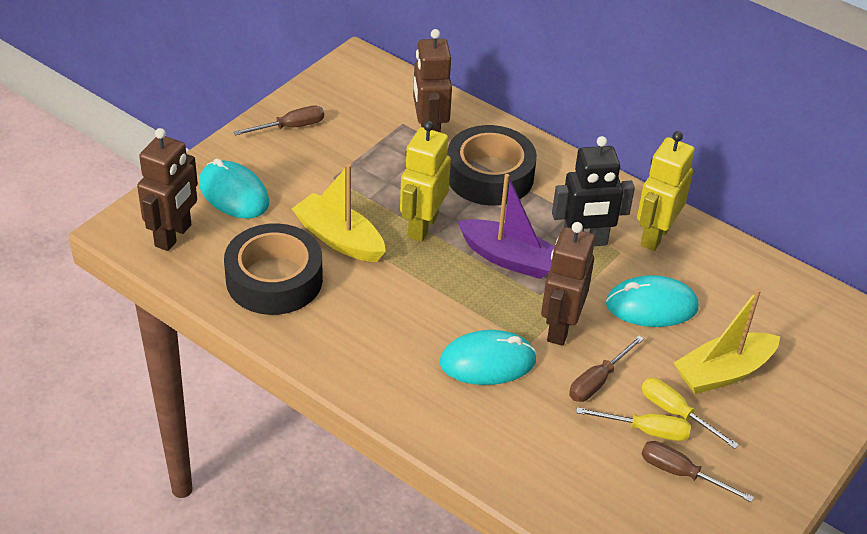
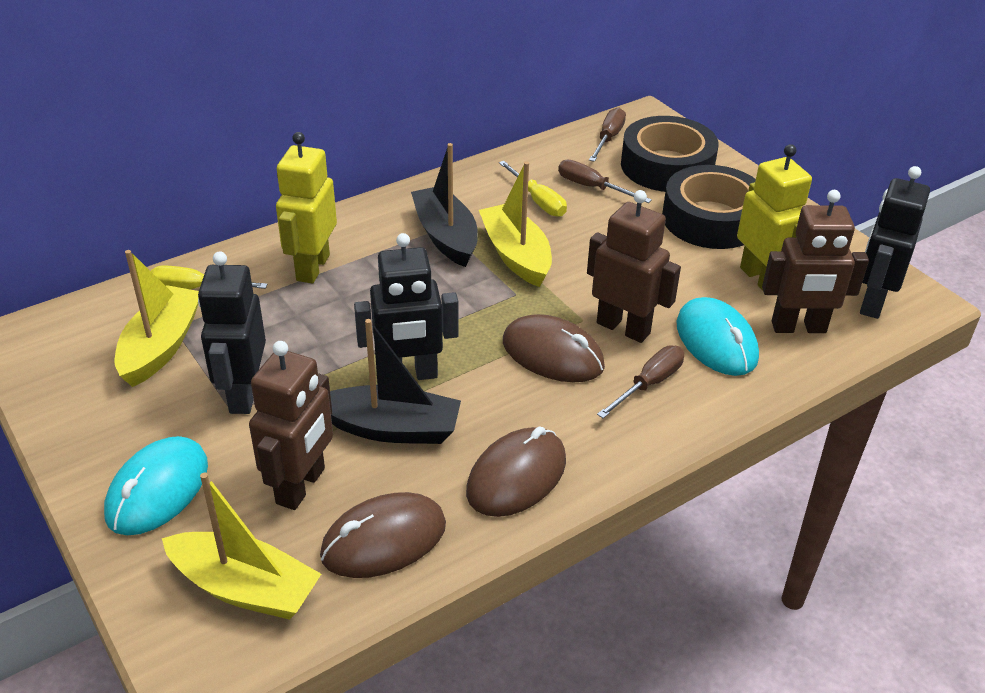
black boat: none = 0 -> [330,319,461,444] [411,143,478,267] = 2
black robot: [552,136,635,246] = 1 -> [198,251,266,414] [354,233,459,380] [860,166,930,319] = 3
brown mouse: none = 0 -> [320,492,446,578] [466,426,566,517] [503,314,605,383] = 3
purple boat: [457,174,555,279] = 1 -> none = 0
turquoise mouse: [199,158,269,219] [440,330,537,385] [606,275,699,327] = 3 -> [104,436,208,535] [676,297,759,376] = 2
yellow boat: [292,164,386,262] [674,289,781,394] = 2 -> [115,250,199,387] [162,473,321,620] [479,161,552,287] = 3

